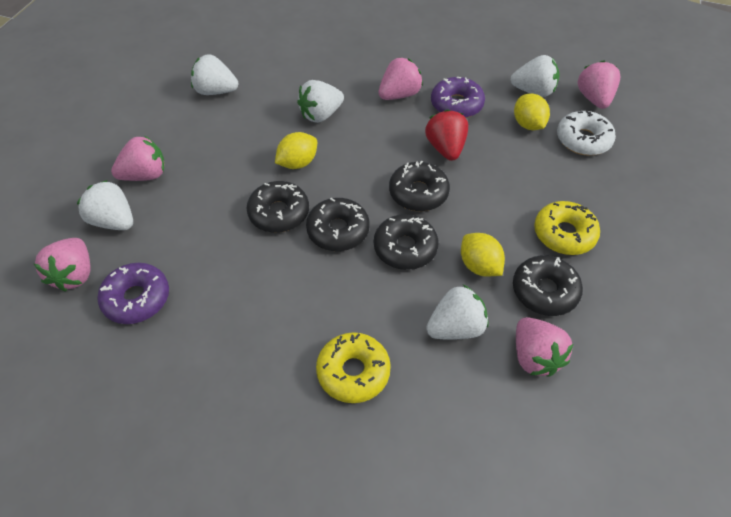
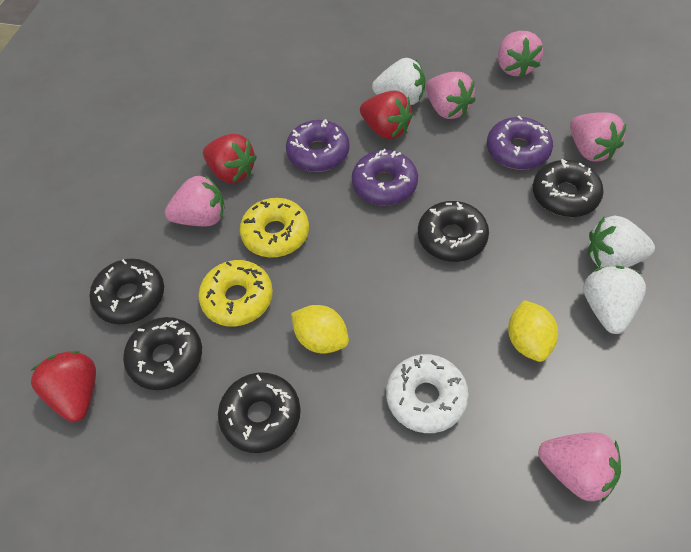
purple donut: [97,263,169,324] [431,77,485,118] = 2 -> [286,119,350,172] [352,149,418,206] [487,116,553,170] = 3
red strawberry: [425,109,468,161] = 1 -> [31,351,96,422] [203,134,257,184] [360,90,413,139] = 3
white strawberry: [77,180,133,230] [191,54,238,95] [297,80,344,123] [426,285,489,340] [511,55,559,97] = 5 -> [372,58,425,105] [583,266,646,334] [588,216,655,268] = 3
yellow lemon: [275,132,317,169] [461,233,505,277] [514,93,550,130] = 3 -> [291,305,349,354] [508,300,558,362] = 2

